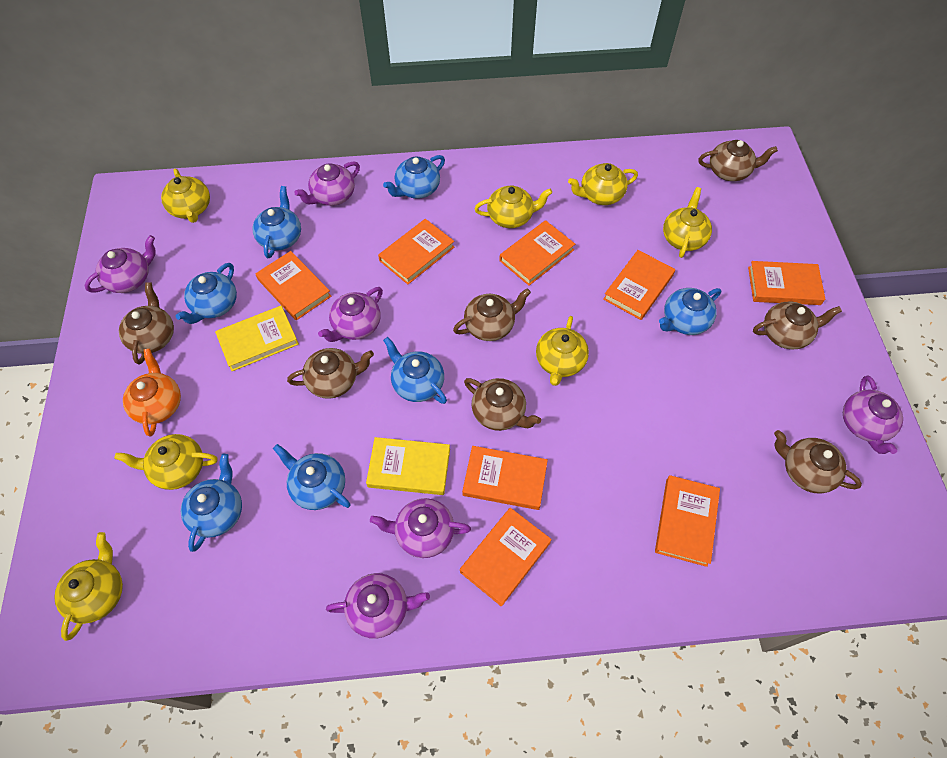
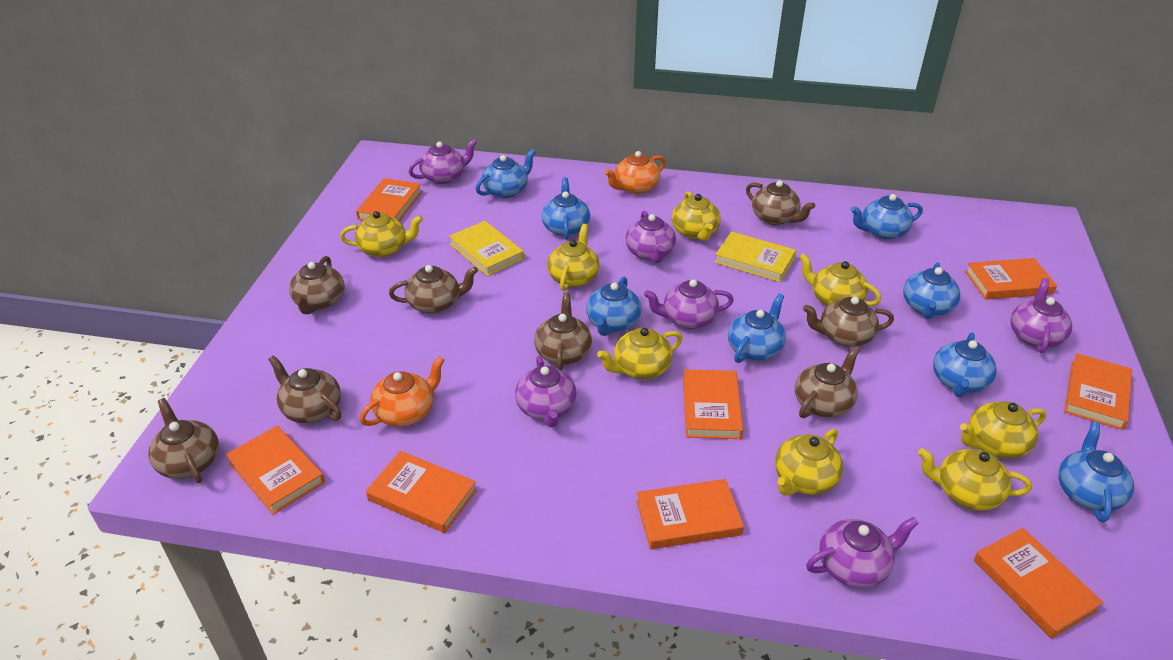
blue teapot: [176,263,237,324] [181,454,242,552] [252,186,301,258] [273,444,351,510] [383,155,445,199] [383,337,447,404] [659,288,721,335] = 7 -> [476,149,536,199] [542,178,590,240] [586,277,642,336] [728,293,786,363] [851,194,923,240] [903,262,961,319] [933,332,997,397] [1058,421,1134,522] = 8
brown teapot: [119,283,174,365] [287,348,374,399] [453,288,531,341] [464,378,541,431] [698,140,778,181] [753,301,842,349] [774,430,862,493] = 7 -> [148,398,219,483] [268,355,341,423] [289,256,345,314] [389,265,478,314] [534,292,592,370] [746,180,815,225] [795,346,860,418] [803,297,894,347] = 8
orange teapot: [123,349,181,437] = 1 -> [360,356,445,427] [604,151,666,194] = 2
yellow teapot: [54,532,123,641] [114,434,217,490] [161,169,210,223] [474,186,552,228] [536,316,589,386] [568,163,638,205] [663,187,712,258] = 7 -> [340,211,423,258] [547,224,599,291] [597,328,683,380] [672,191,721,241] [775,429,843,496] [799,253,881,306] [918,448,1032,511] [960,401,1047,459] = 8

